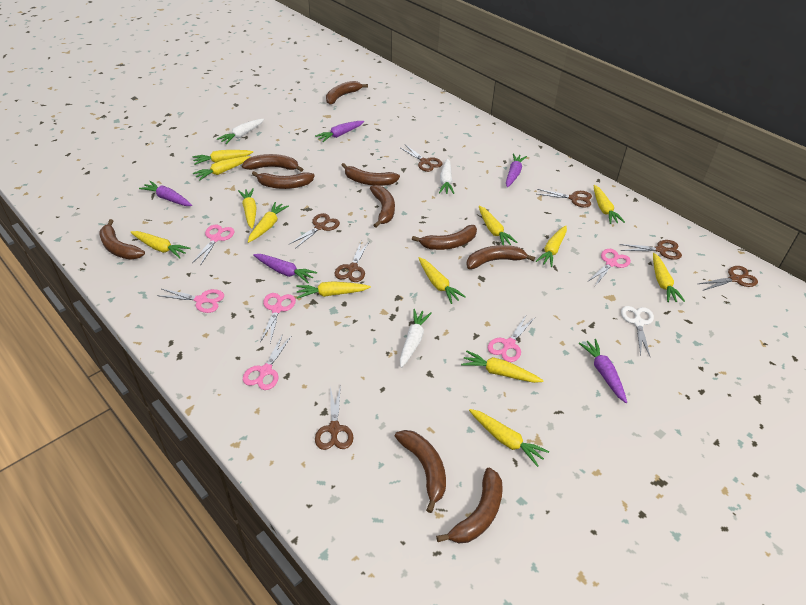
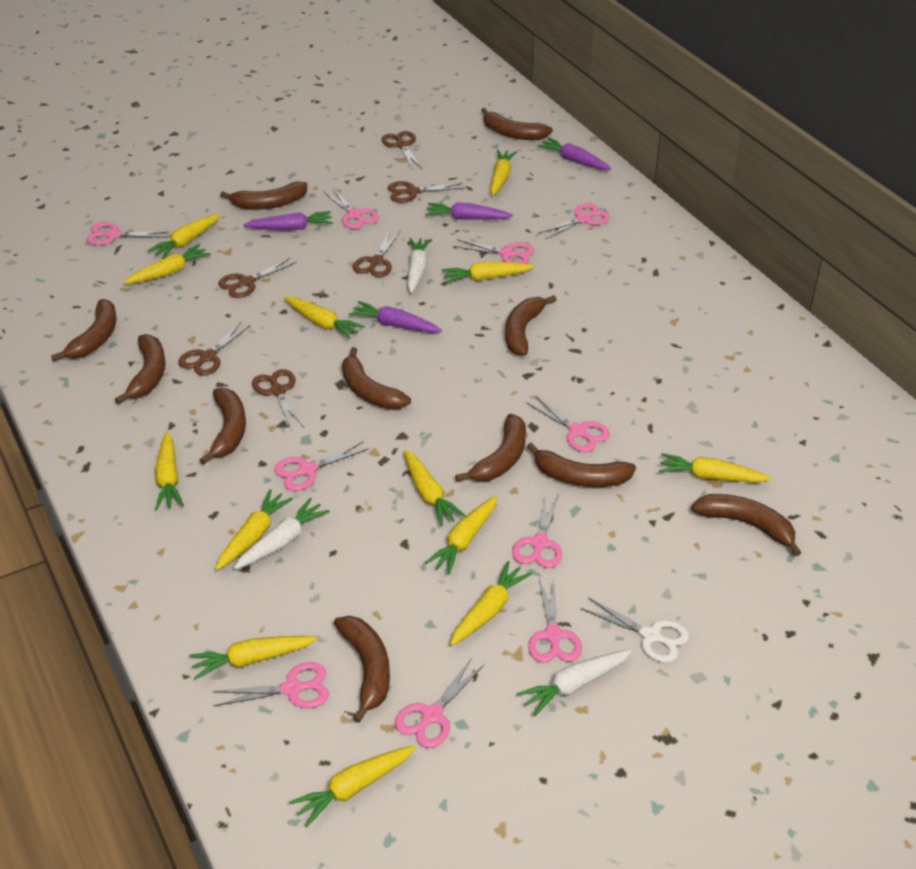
brown banana: [99,219,145,260] [242,154,303,172] [252,171,315,189] [326,81,368,104] [341,163,400,186] [370,185,395,228] [394,430,446,513] [412,225,477,250] [436,468,503,543] [466,245,535,269] = 10 -> [51,299,117,362] [115,334,166,404] [200,388,246,465] [220,182,307,210] [334,616,390,723] [342,347,411,410] [455,414,526,482] [481,108,553,140] [505,295,557,356] [527,442,636,487] [691,494,801,556] = 11
brown scissors: [290,213,340,249] [315,385,353,450] [335,242,369,282] [399,145,442,172] [538,189,592,208] [619,240,682,260] [699,266,758,290] = 7 -> [178,322,251,376] [218,258,297,298] [252,369,304,428] [353,230,400,277] [381,131,422,168] [388,181,463,203] = 6
pink scissors: [157,289,224,313] [192,225,234,266] [243,334,291,390] [260,293,296,343] [488,314,535,362] [587,249,631,286] = 6 -> [87,222,169,245] [212,662,329,708] [274,441,370,491] [324,188,379,229] [395,659,484,748] [453,239,534,264] [512,494,562,568] [527,396,610,452] [528,578,582,663] [539,203,610,239] = 10
purple carrot: [139,181,192,206] [253,254,317,283] [315,121,364,142] [506,153,527,187] [579,339,627,403] = 5 -> [243,211,333,231] [349,301,442,333] [425,202,513,220] [537,138,611,170] = 4

